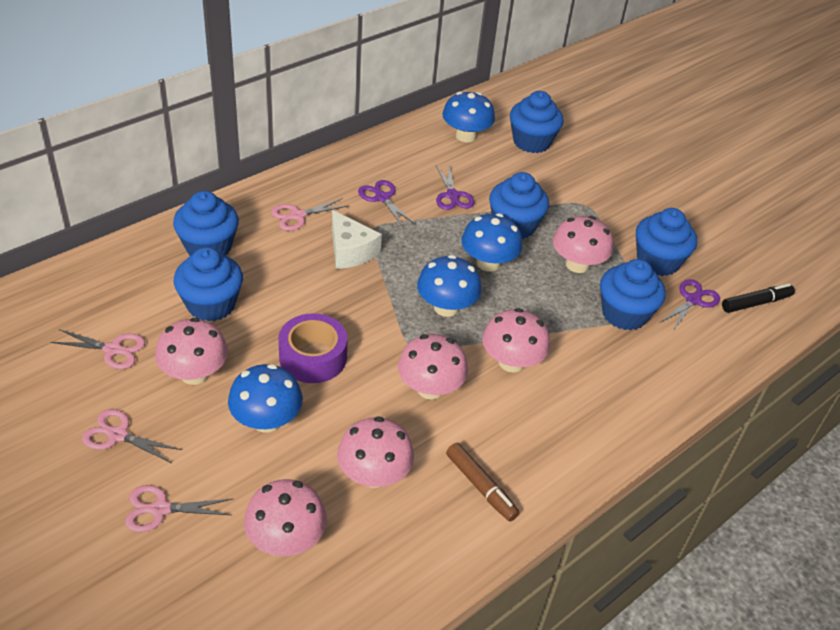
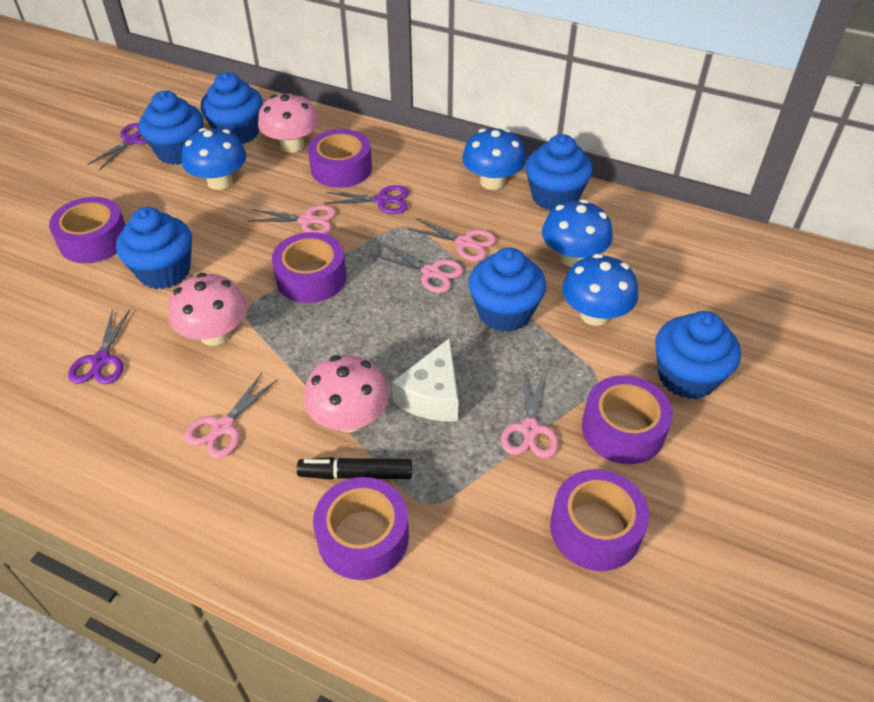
brown marker: [446,443,519,522] = 1 -> none = 0
pink mushroom: [155,318,228,385] [244,479,327,556] [337,416,414,488] [398,334,468,399] [482,308,550,373] [553,216,613,273] = 6 -> [168,273,247,346] [258,93,319,153] [304,355,389,432] = 3
pink scissors: [51,329,145,369] [82,409,182,463] [125,485,232,532] [271,198,348,231] = 4 -> [185,373,278,458] [248,205,336,234] [374,244,463,293] [407,218,496,261] [501,373,559,458] = 5
purple tape: [278,313,348,383] = 1 -> [49,197,126,263] [272,232,346,303] [308,129,372,188] [313,477,409,580] [550,469,649,571] [582,375,673,464] = 6

